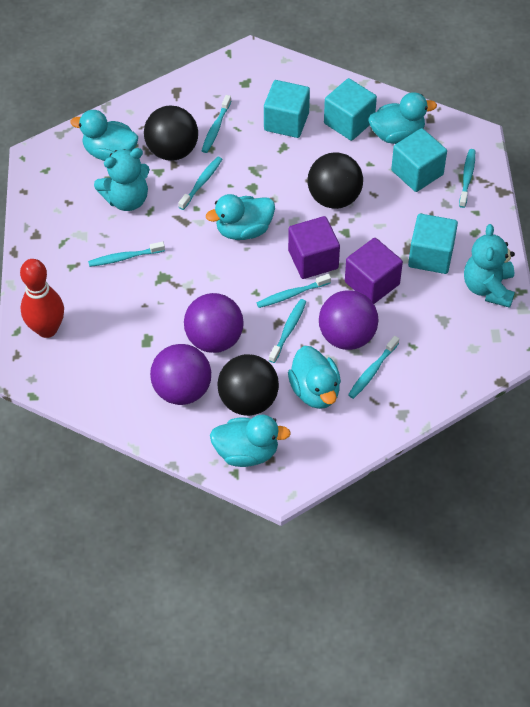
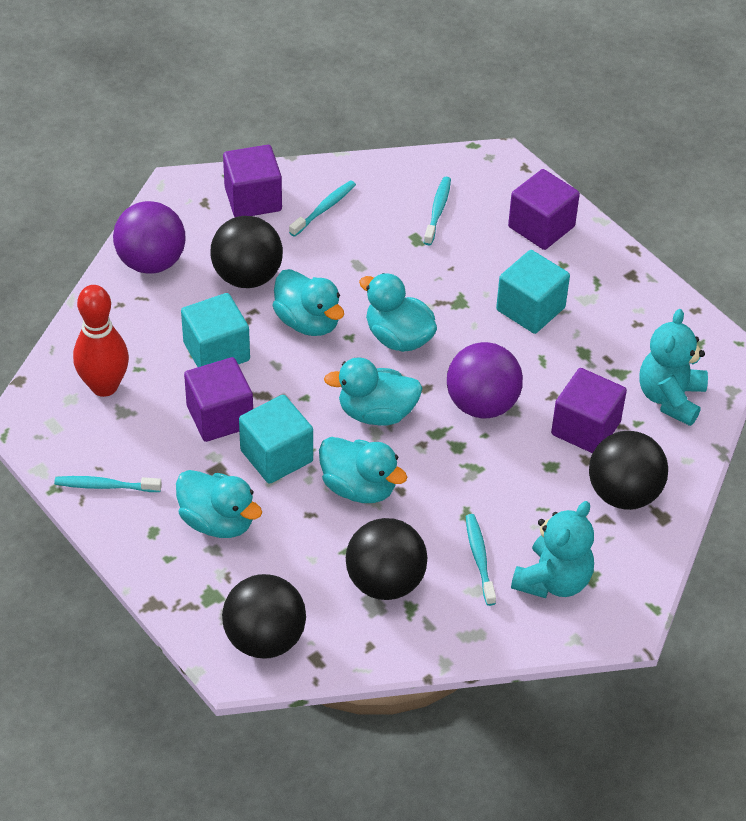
black ball: [144,106,198,161] [217,354,279,416] [308,152,363,209] = 3 -> [210,216,283,288] [222,574,306,659] [346,518,427,600] [589,431,668,510] = 4
purple ball: [150,344,211,405] [184,293,243,353] [319,290,378,350] = 3 -> [113,201,185,274] [447,342,523,418] = 2
purple cube: [288,216,340,279] [345,238,403,304] = 2 -> [184,357,253,442] [223,145,282,217] [508,169,580,250] [551,368,627,453] = 4
turquoise cube: [264,80,310,138] [324,78,377,141] [391,128,447,192] [408,214,458,274] = 4 -> [181,293,250,367] [239,395,313,484] [496,250,570,334] = 3
turquoise toothbrush: [88,242,165,267] [178,156,222,210] [202,95,231,153] [257,274,331,308] [269,299,306,363] [348,336,399,399] [459,149,475,208] = 7 -> [54,476,162,492] [289,180,356,237] [424,177,451,245] [466,514,496,606] = 4

